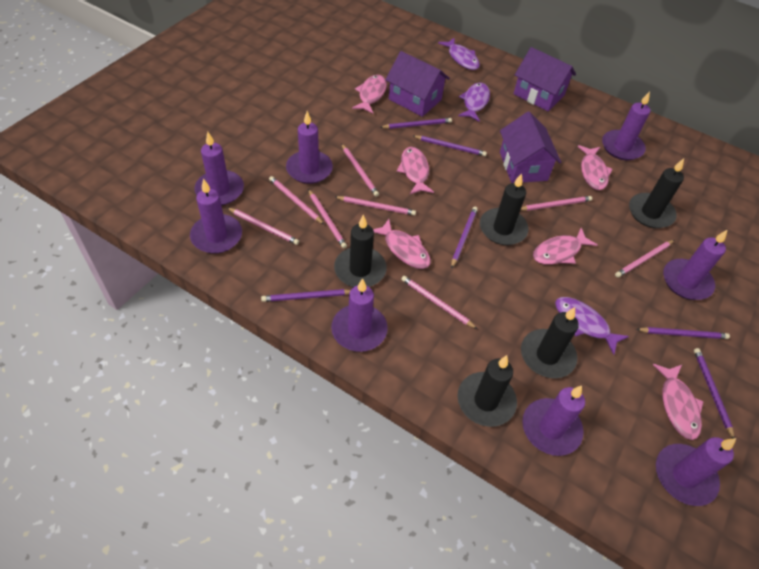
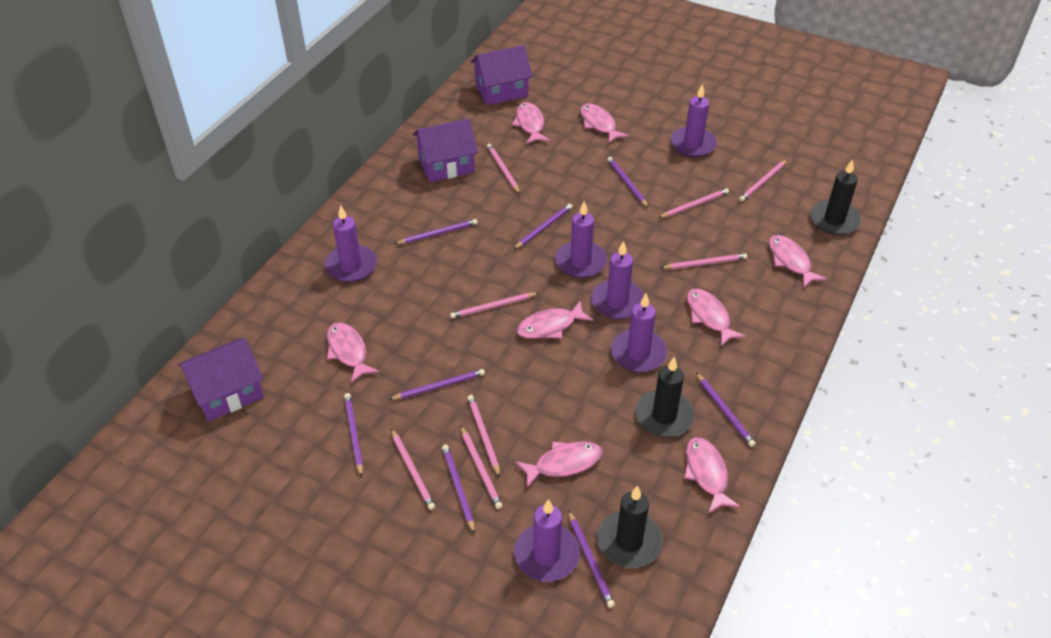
black candle: [334,215,387,287] [457,355,517,427] [480,173,528,245] [521,307,579,378] [629,158,684,228] = 5 -> [597,485,663,568] [635,357,695,437] [810,159,861,235] = 3
pink fish: [352,75,387,114] [373,219,431,269] [397,147,434,194] [533,228,597,265] [578,145,613,190] [653,364,704,440] = 6 -> [327,322,379,383] [512,102,550,144] [516,300,593,339] [516,441,603,488] [580,103,629,144] [684,437,740,514] [687,288,746,346] [769,235,827,288] = 8
purple candle: [190,179,242,254] [194,132,244,205] [286,111,333,184] [331,278,388,352] [522,386,585,456] [602,91,650,160] [656,437,736,506] [663,229,728,300] = 8 -> [324,205,377,282] [514,499,580,582] [555,201,607,278] [591,241,644,319] [611,293,667,372] [671,84,717,157] = 6
purple fish: [438,37,480,70] [458,83,490,122] [555,297,629,355] = 3 -> none = 0
purple pencil: [261,289,350,302] [380,118,452,129] [413,135,487,156] [451,207,478,269] [636,327,730,339] [694,348,735,438] = 6 -> [344,393,363,477] [389,369,485,400] [394,219,477,244] [442,445,475,534] [513,204,572,250] [568,510,615,608] [607,157,648,208] [696,373,756,447] = 8

